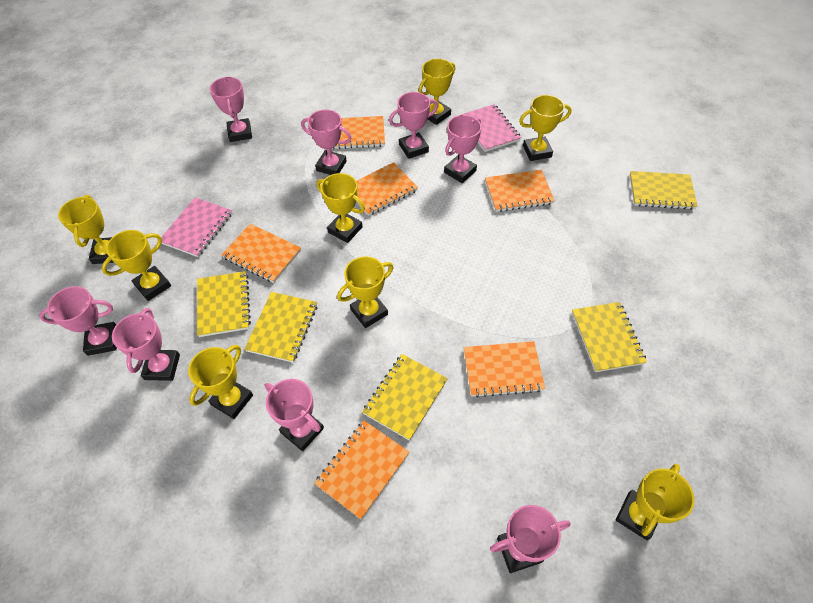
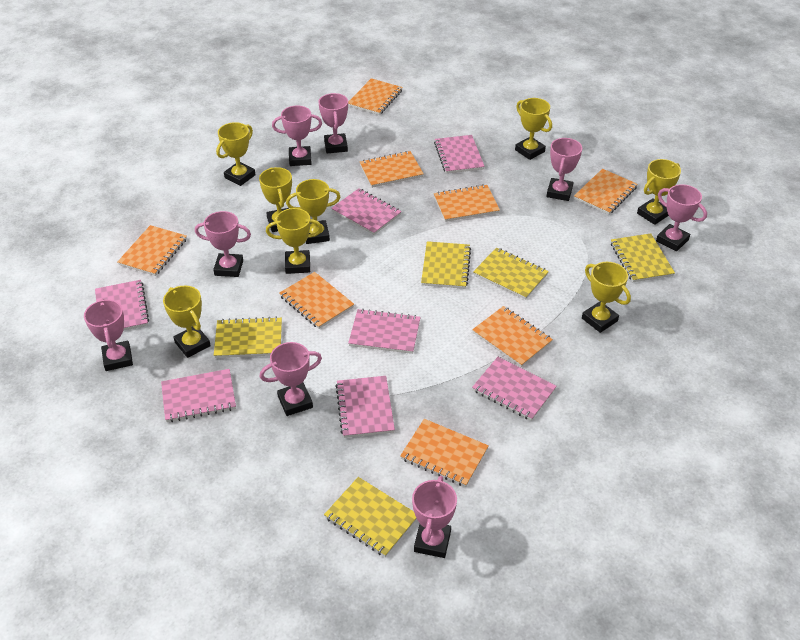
orange notebook: [221,224,301,283] [314,420,409,519] [331,116,385,149] [356,162,418,216] [464,341,545,398] [485,170,555,212] = 6 -> [117,225,187,276] [280,272,354,329] [348,78,403,115] [360,151,424,188] [400,419,489,487] [434,184,500,222] [472,306,553,367] [574,169,638,215] = 8
pink notebook: [161,198,232,257] [461,104,521,152] = 2 -> [95,280,149,331] [161,369,236,422] [331,188,401,235] [335,376,395,438] [348,309,421,354] [434,135,485,174] [472,357,557,421] = 7

